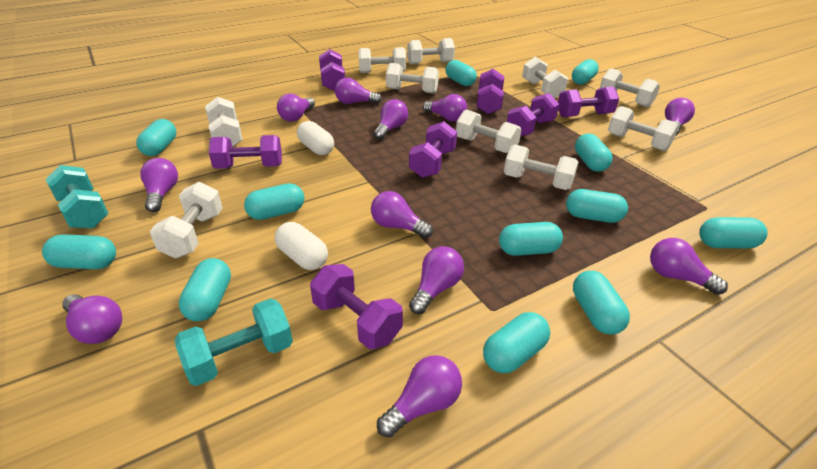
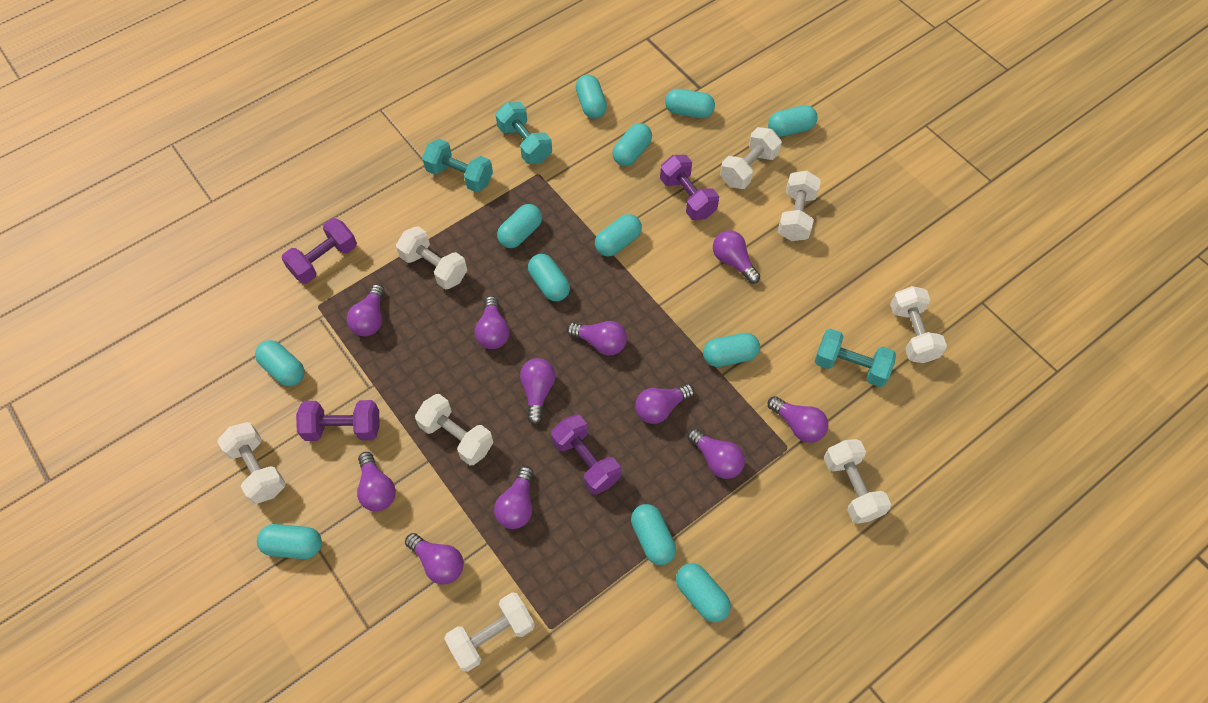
purple dumbbell: [209,135,282,169] [310,264,403,349] [319,49,345,91] [409,121,457,178] [477,69,504,114] [507,93,559,136] [558,87,619,117] = 7 -> [281,218,357,284] [296,400,380,441] [551,414,621,495] [660,155,719,220] = 4
turquoise dumbbell: [45,165,109,228] [175,299,293,386] = 2 -> [422,139,493,192] [496,102,552,164] [815,329,896,387] = 3
white capsule: [275,222,328,270] [297,121,334,155] = 2 -> none = 0
white dumbbell: [150,182,223,258] [205,97,243,147] [358,47,406,73] [386,63,439,94] [407,38,455,65] [456,109,522,153] [504,144,579,190] [522,57,568,99] [599,68,660,107] [608,106,679,151] = 10 -> [217,422,286,504] [396,226,467,290] [415,394,493,466] [444,592,535,672] [720,127,782,189] [778,171,821,241] [824,439,891,524] [890,286,947,363] = 8

